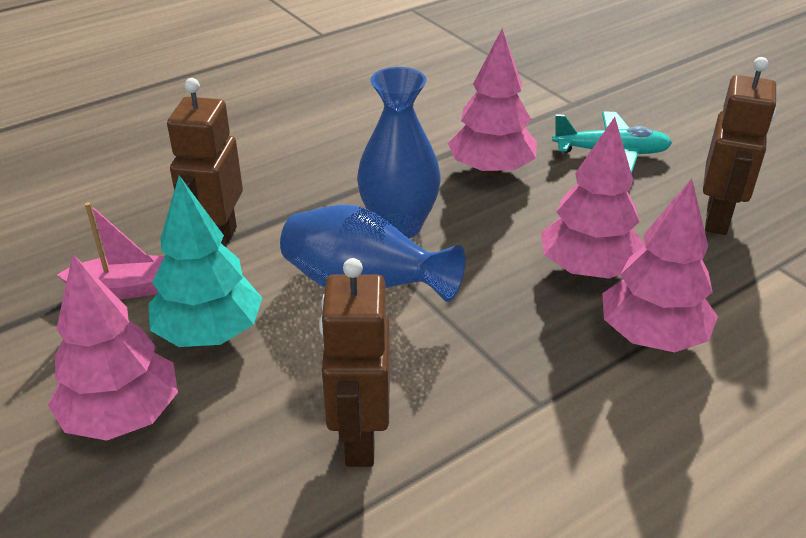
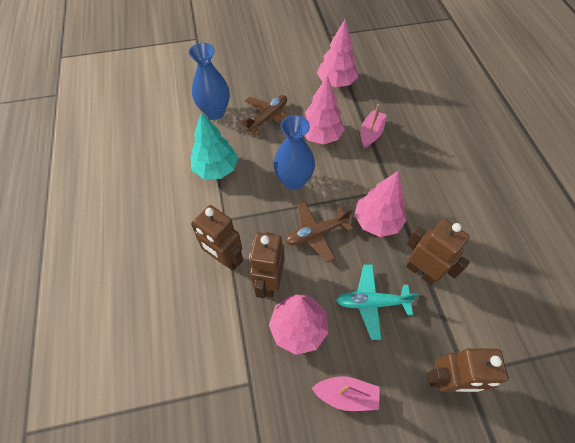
brown plane: none = 0 -> [240,95,287,135] [286,202,353,263] = 2
brown robot: [167,78,243,247] [319,258,390,467] [703,57,777,235] = 3 -> [191,205,243,271] [249,232,284,298] [406,219,470,285] [427,348,509,392] = 4
pink boat: [57,202,165,299] = 1 -> [312,376,380,411] [360,104,386,148] = 2

